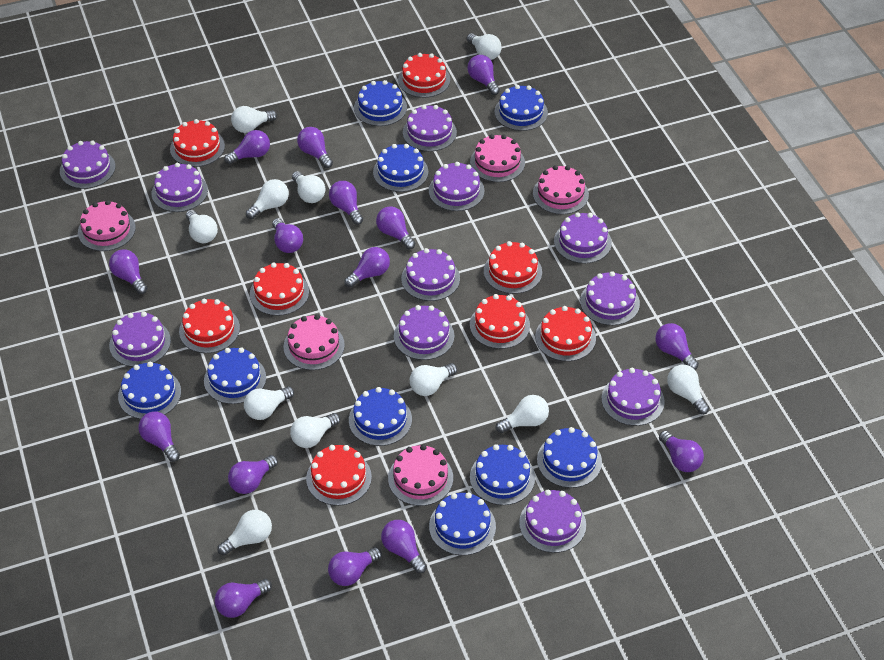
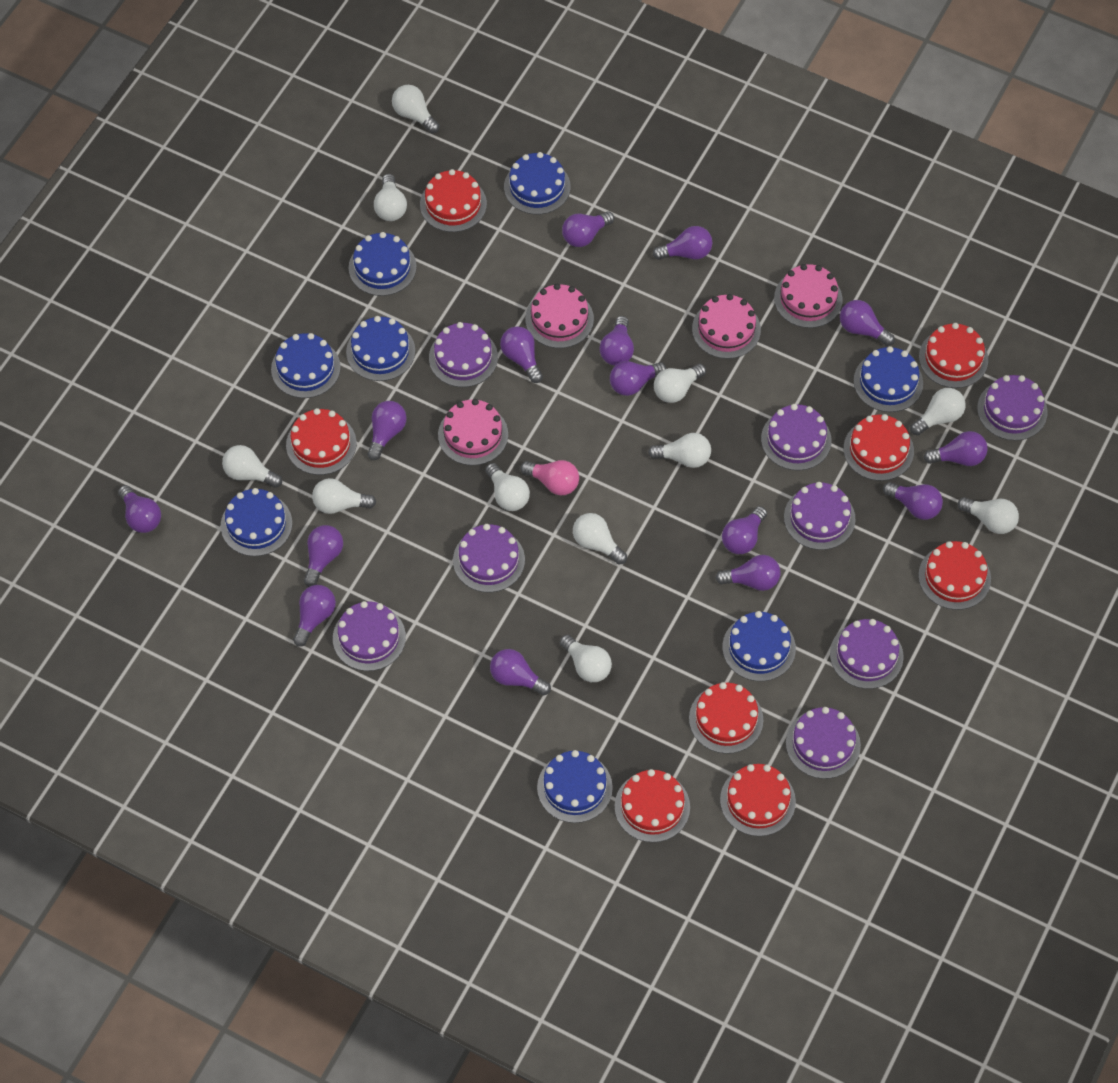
blue cake: [118,362,181,419] [204,347,266,404] [349,387,412,446] [354,80,407,126] [373,144,428,192] [429,492,496,555] [470,444,535,505] [494,85,548,131] [537,427,602,488] = 9 -> [221,488,292,556] [271,333,341,398] [346,316,415,381] [349,232,416,296] [504,152,571,215] [537,750,613,823] [722,611,796,681] [853,346,923,412] = 8
pink cake: [78,200,136,251] [284,314,345,370] [388,444,453,506] [470,134,525,182] [533,165,589,215] = 5 -> [438,399,508,465] [525,284,594,348] [692,294,761,359] [774,264,842,328] = 4
pink light bulb: none = 0 -> [520,460,579,495] = 1
purple cake: [60,141,116,189] [109,312,171,367] [152,163,208,212] [394,305,454,360] [401,248,460,301] [403,105,457,152] [429,162,485,211] [519,490,586,553] [554,212,612,264] [580,271,640,325] [601,368,665,426] = 11 -> [333,601,406,671] [429,322,498,387] [453,524,525,592] [761,404,831,471] [784,482,856,550] [786,707,861,779] [830,619,904,689] [977,375,1048,441] = 8

